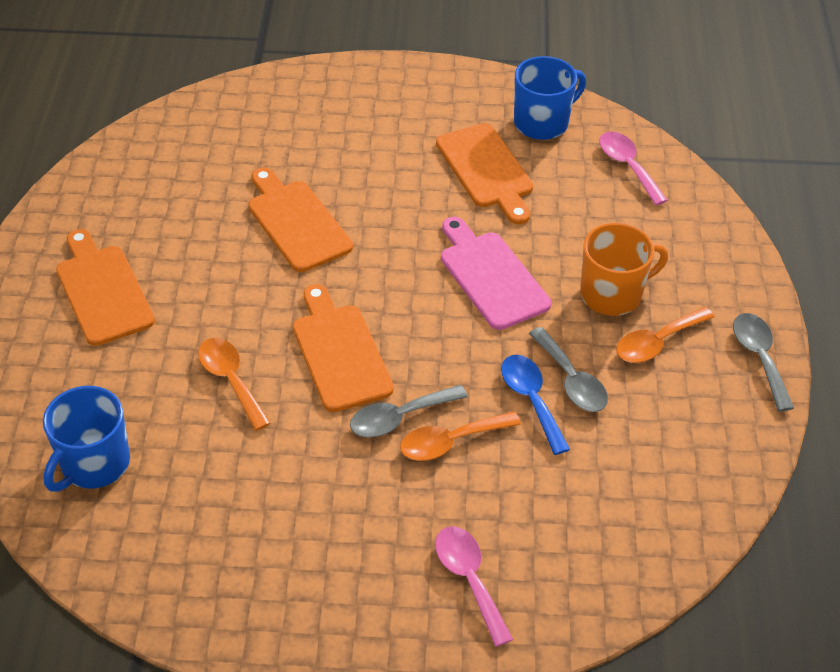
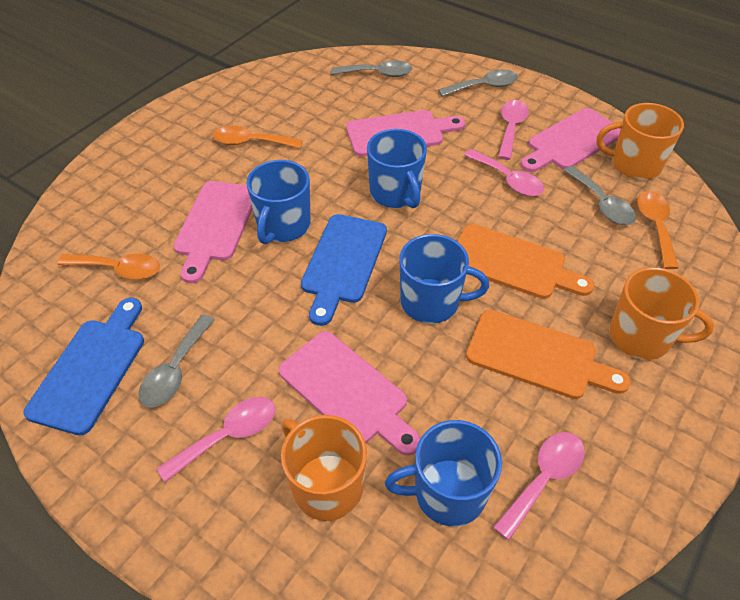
blue cutting board: none = 0 -> [23,298,144,435] [301,214,387,326] = 2
blue mug: [43,386,130,492] [514,56,586,140] = 2 -> [246,160,310,244] [367,129,427,208] [385,420,502,526] [399,234,489,324] = 4
blue spoon: [501,355,570,455] = 1 -> none = 0
grey spoon: [350,385,468,437] [529,327,608,412] [733,313,794,411] = 3 -> [138,314,215,408] [331,60,412,77] [438,70,518,97] [563,166,636,225] = 4
orange cutting board: [56,229,155,346] [248,168,353,272] [293,284,394,412] [436,123,533,225] = 4 -> [457,224,594,299] [466,310,631,399] = 2
orange mug: [580,223,668,316] = 1 -> [281,415,367,521] [597,103,684,180] [609,267,714,360] = 3
pink cutting board: [441,217,551,330] = 1 -> [174,181,253,283] [279,331,421,456] [346,110,465,157] [521,108,621,172] = 4
pink spoon: [435,526,513,647] [599,131,668,205] = 2 -> [157,397,275,482] [464,149,544,196] [493,432,585,540] [498,100,529,160] = 4

